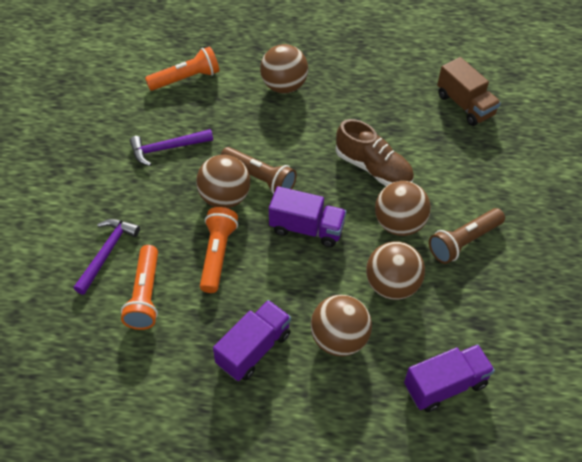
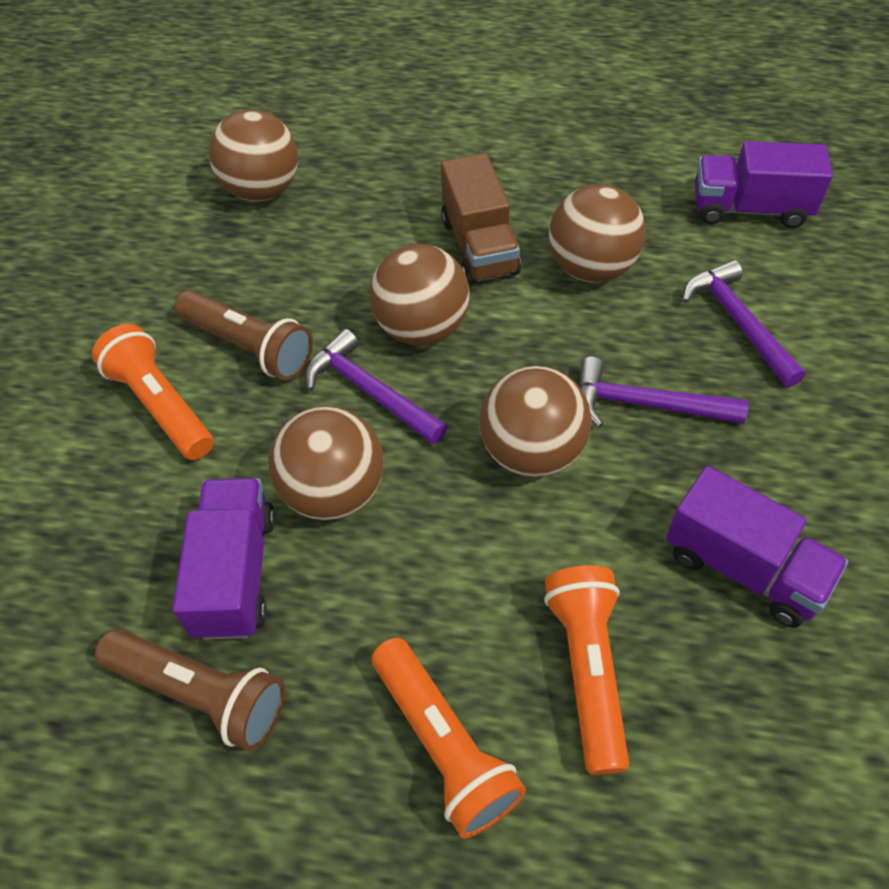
brown shoe: [335,119,414,186] = 1 -> none = 0
purple hammer: [73,219,140,295] [130,129,213,166] = 2 -> [305,329,447,444] [580,357,748,428] [683,260,806,387] = 3

